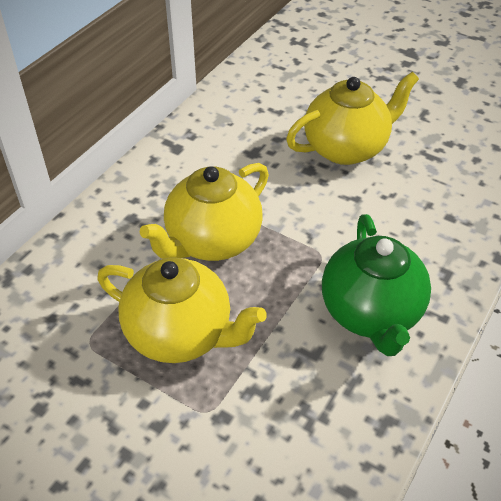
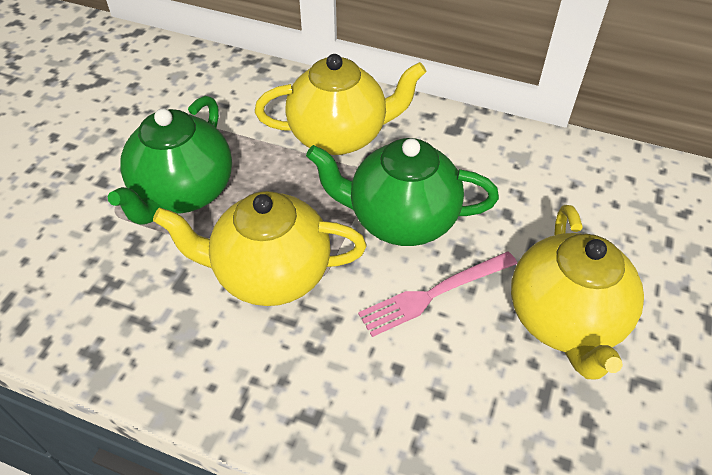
green teapot: [322,214,431,356] = 1 -> [108,96,232,225] [306,138,499,246] = 2
pink fork: none = 0 -> [358,251,517,337] = 1

